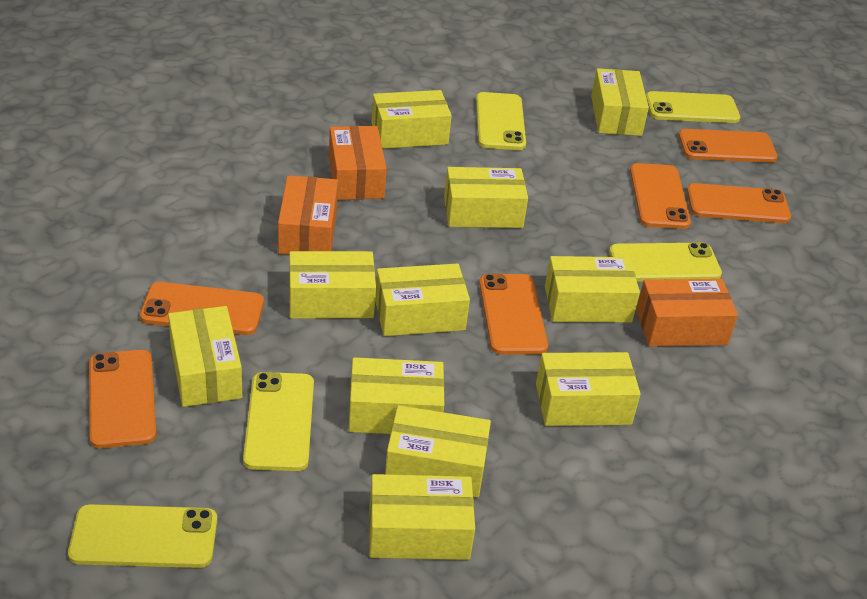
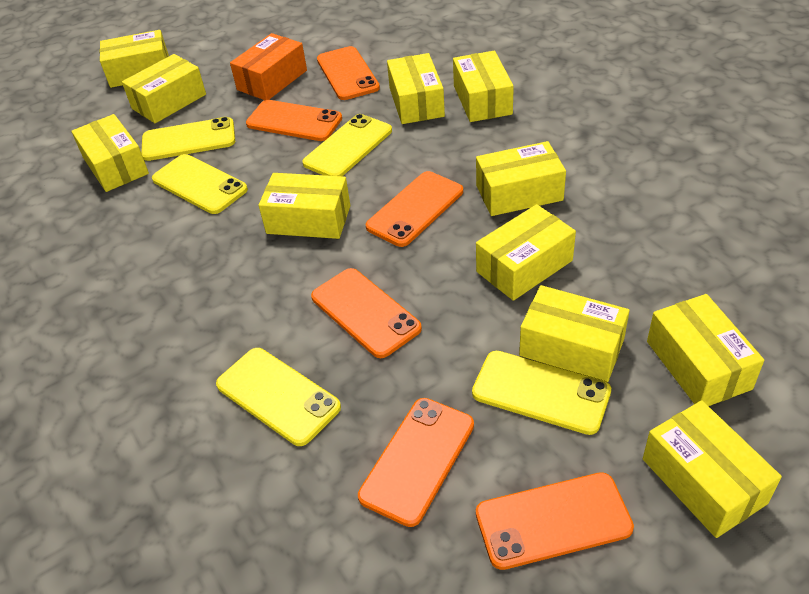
orange box: [278,175,338,255] [329,126,387,200] [636,279,738,347] = 3 -> [230,33,307,100] = 1

